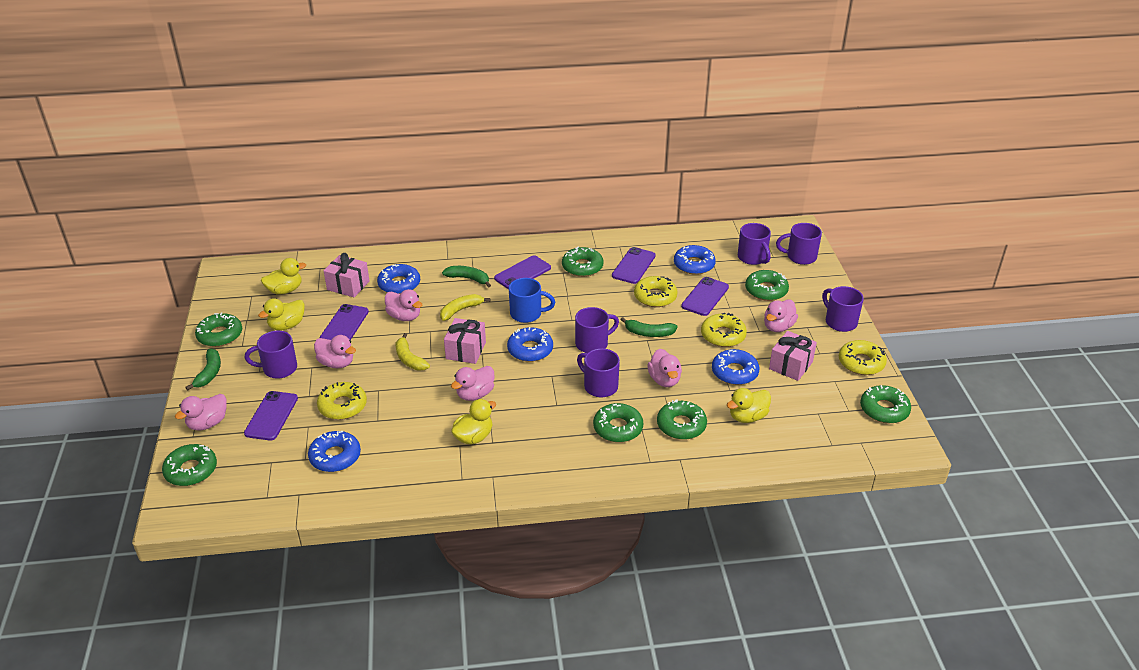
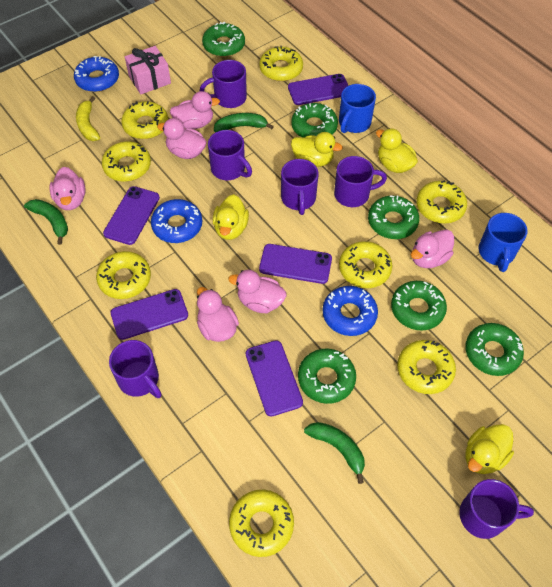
blue donut: [308,431,361,472] [377,264,420,294] [507,327,553,362] [674,245,716,275] [712,349,760,385] = 5 -> [74,56,119,92] [151,199,202,243] [323,286,378,336] = 3
blue mug: [509,278,555,323] = 1 -> [339,84,376,133] [479,213,527,272] = 2
green donut: [162,444,217,486] [195,312,242,347] [562,247,604,277] [593,403,643,442] [657,399,707,440] [745,270,789,301] [860,385,911,423] = 7 -> [202,22,245,57] [291,103,338,138] [298,349,356,404] [368,195,419,239] [391,281,447,331] [465,323,524,376] = 6
pink gift: [324,253,370,297] [444,318,486,364] [769,331,817,381] = 3 -> [125,46,171,94] = 1
yellow banana: [396,333,430,371] [440,294,490,321] = 2 -> [76,96,100,141] = 1
yellow donut: [317,382,367,420] [634,276,678,307] [701,313,747,347] [839,340,887,375] = 4 -> [96,251,151,299] [102,141,151,182] [121,101,168,139] [229,490,294,557] [259,46,303,81] [339,241,392,288] [397,340,456,394] [416,180,467,223] = 8

